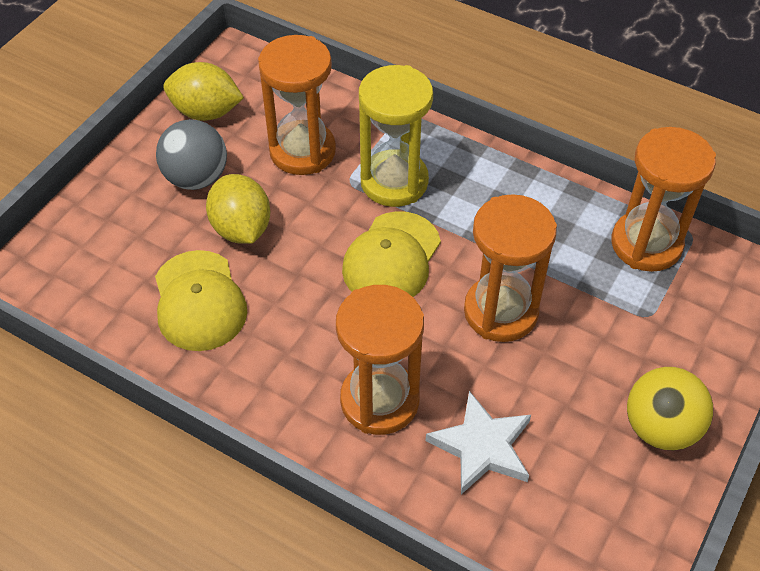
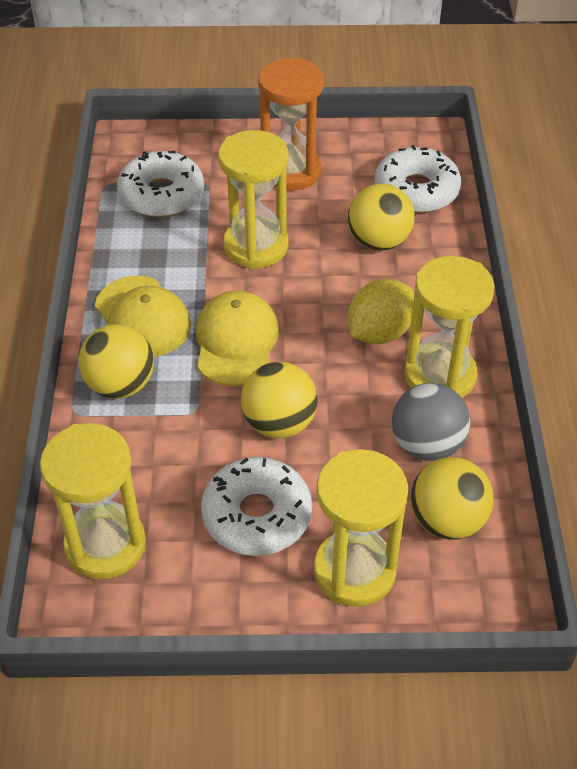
orange hourglass: [258,35,336,175] [336,285,424,435] [464,194,557,342] [611,127,716,272] = 4 -> [258,57,324,191] = 1
white donut: none = 0 -> [117,151,204,217] [201,457,312,556] [375,145,461,213] = 3
white star: [426,391,531,494] = 1 -> none = 0
yellow ball: [627,367,713,450] = 1 -> [79,324,154,399] [241,362,318,438] [348,183,414,251] [411,457,494,540] = 4
yellow hourglass: [359,65,433,207] = 1 -> [40,423,146,579] [218,130,288,269] [314,449,408,607] [404,256,495,398] = 4
yellow lemon: [163,62,244,121] [206,174,270,244] = 2 -> [348,279,414,344] = 1

